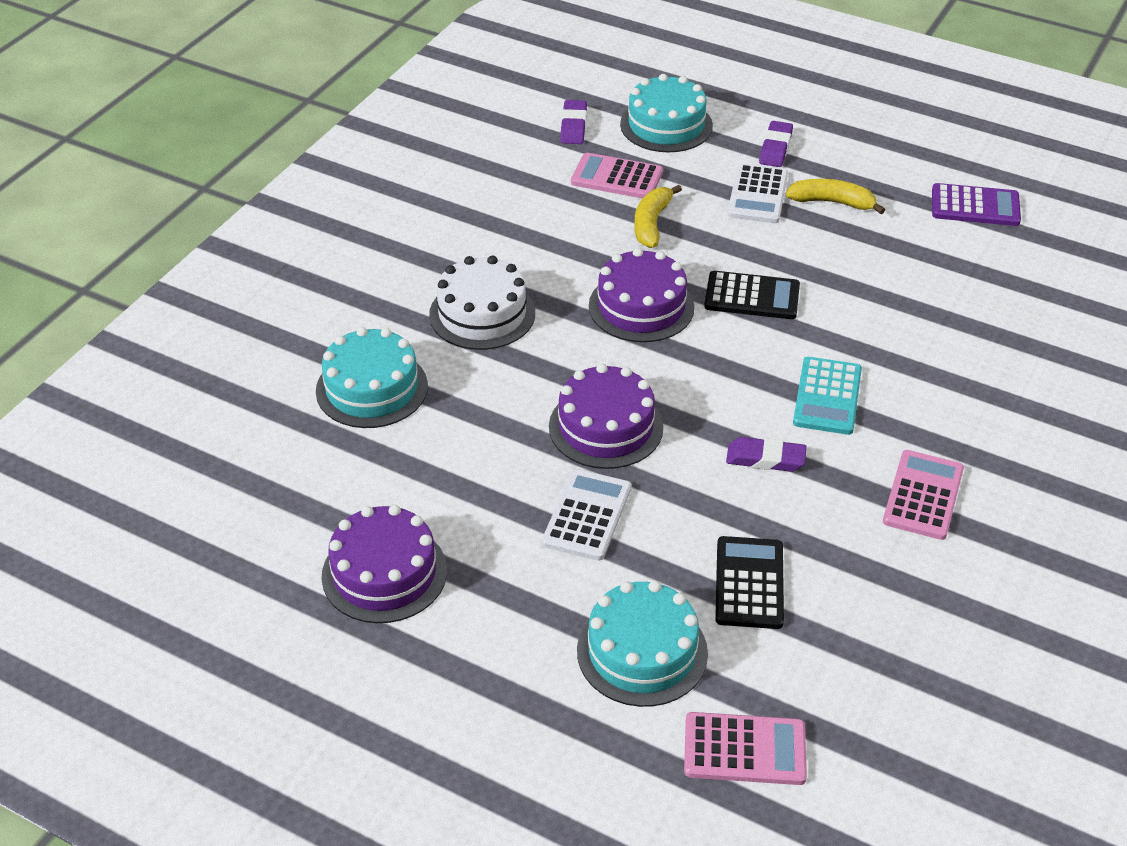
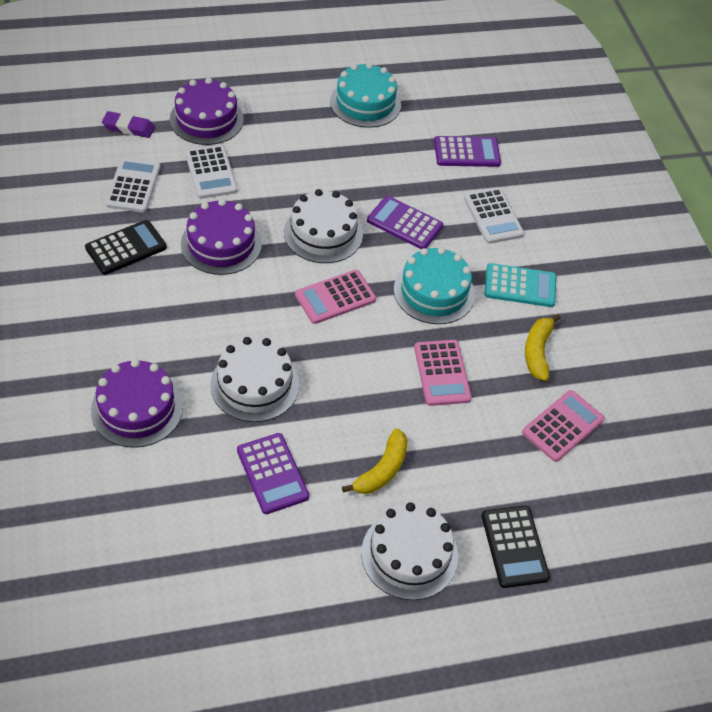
purple calculator: [932,183,1021,226] = 1 -> [237,433,309,514] [367,196,443,249] [434,136,501,167] = 3
purple eraser: [560,100,587,144] [726,437,807,472] [759,121,793,167] = 3 -> [102,111,155,138] = 1
turquoise cake: [316,327,428,428] [577,581,708,707] [620,74,713,152] = 3 -> [330,63,401,128] [394,247,475,324] = 2
white cake: [429,256,535,350] = 1 -> [210,337,299,422] [284,189,363,263] [361,502,458,600] = 3
white calculator: [542,469,631,561] [727,163,788,223] = 2 -> [105,158,161,212] [185,145,237,199] [464,188,524,244] = 3

